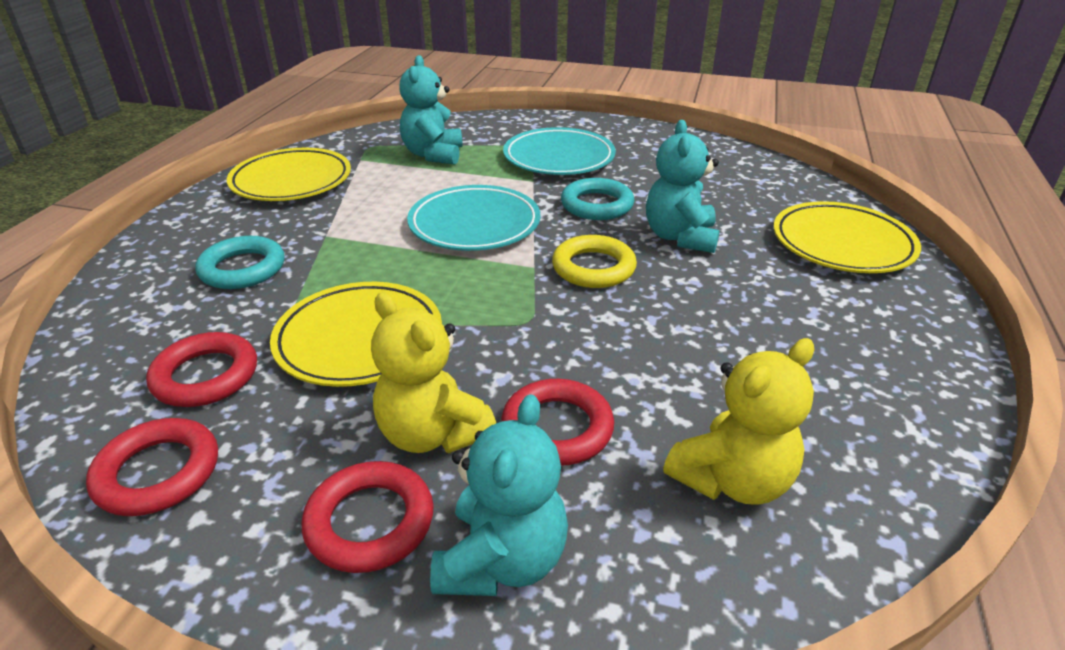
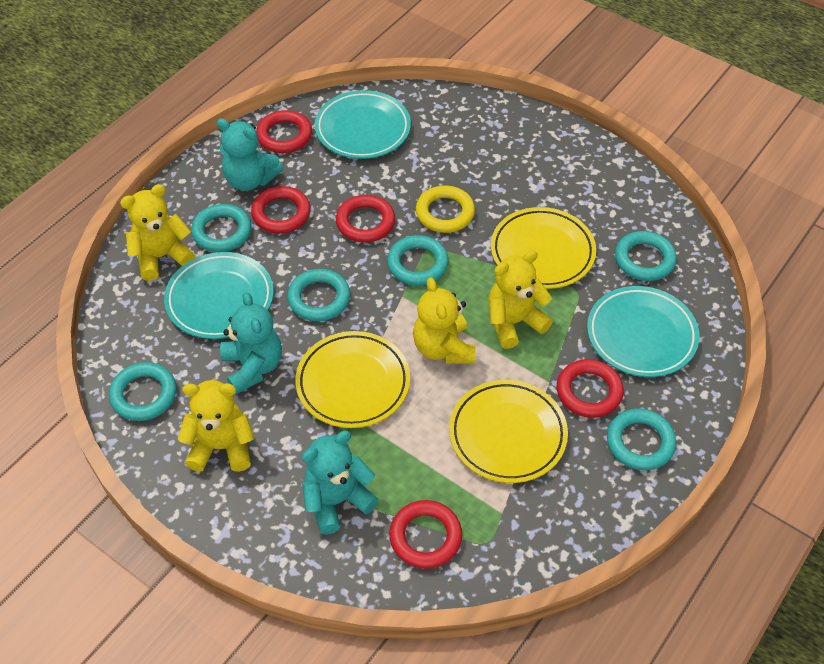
red ring: [86,418,218,516] [146,332,257,407] [302,461,434,573] [501,379,614,466] = 4 -> [251,186,311,233] [256,110,312,153] [336,195,395,243] [389,500,462,569] [557,359,624,418] = 5
turquoise plate: [407,185,540,251] [503,127,616,175] = 2 -> [164,252,274,339] [315,90,411,159] [587,286,699,377] = 3
turquoise ring: [195,236,285,289] [561,178,634,220] = 2 -> [109,362,177,421] [191,204,252,252] [287,269,350,321] [387,235,449,286] [607,408,676,470] [615,231,677,281] = 6
yellow teddy bear: [371,292,496,453] [663,338,814,505] = 2 -> [120,184,195,281] [178,380,254,472] [413,278,476,364] [488,250,553,349] = 4

